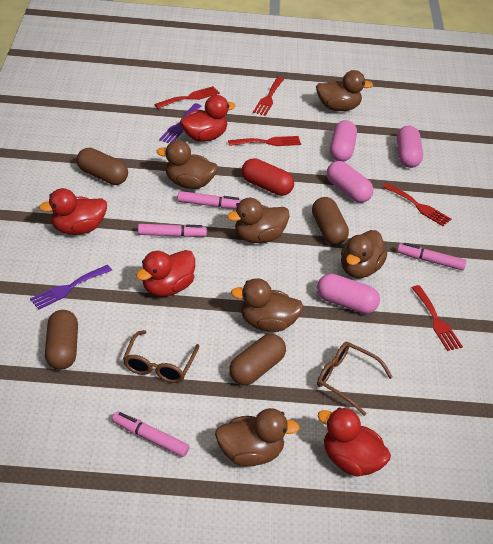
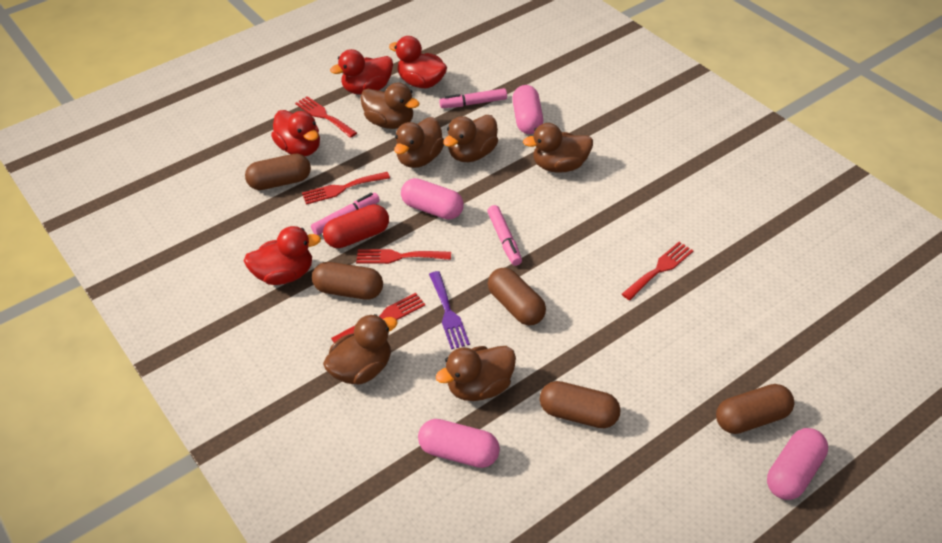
brown capsule: [45,310,78,370] [77,148,128,185] [229,334,286,385] [312,197,349,245] = 4 -> [245,154,311,190] [312,262,383,300] [488,268,546,326] [540,381,621,428] [716,384,795,434] = 5
brown glasses: [123,330,199,383] [317,342,393,416] = 2 -> none = 0
pink marker: [112,411,189,457] [138,224,207,237] [177,191,241,209] [397,243,466,270] = 4 -> [311,193,380,235] [439,88,507,108] [487,205,522,266] = 3
purple fork: [30,265,112,309] [159,103,201,143] = 2 -> [429,271,470,349] = 1

